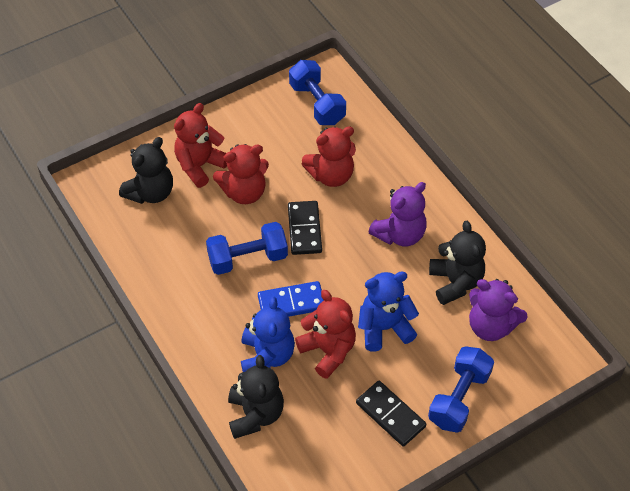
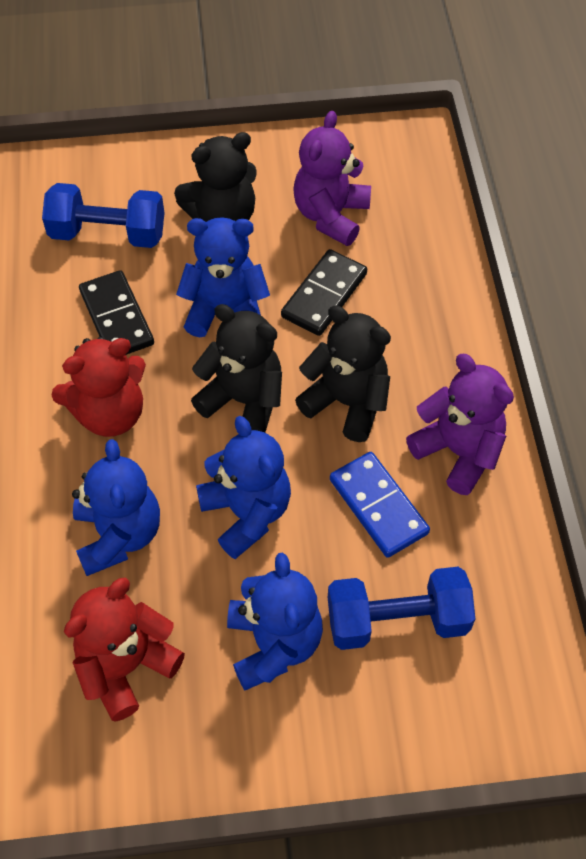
blue dumbbell: [206,222,288,275] [289,60,346,125] [428,346,494,433] = 3 -> [42,183,165,248] [328,567,475,650] = 2
blue teddy bear: [241,296,295,372] [358,272,419,351] = 2 -> [72,439,160,576] [176,217,270,337] [196,416,291,559] [227,553,323,691] = 4
red teddy bear: [174,103,227,188] [213,144,269,204] [295,290,356,379] [302,126,356,187] = 4 -> [51,337,146,437] [64,578,185,722] = 2

